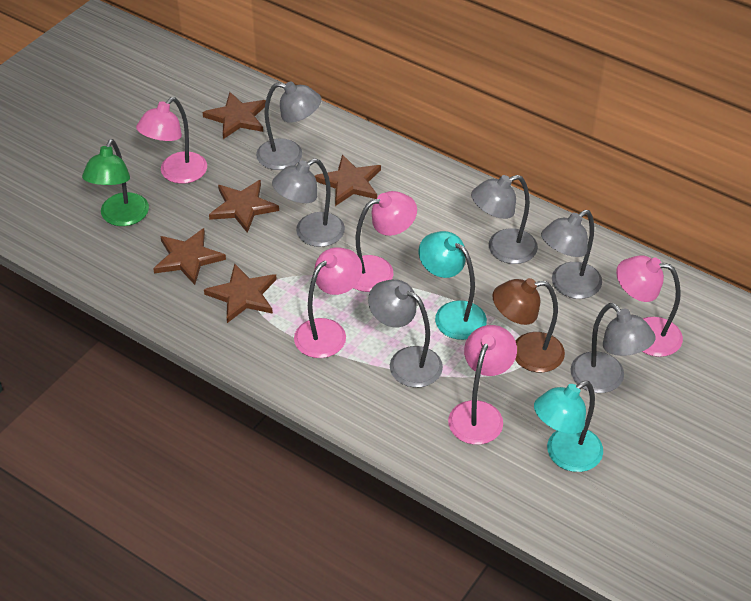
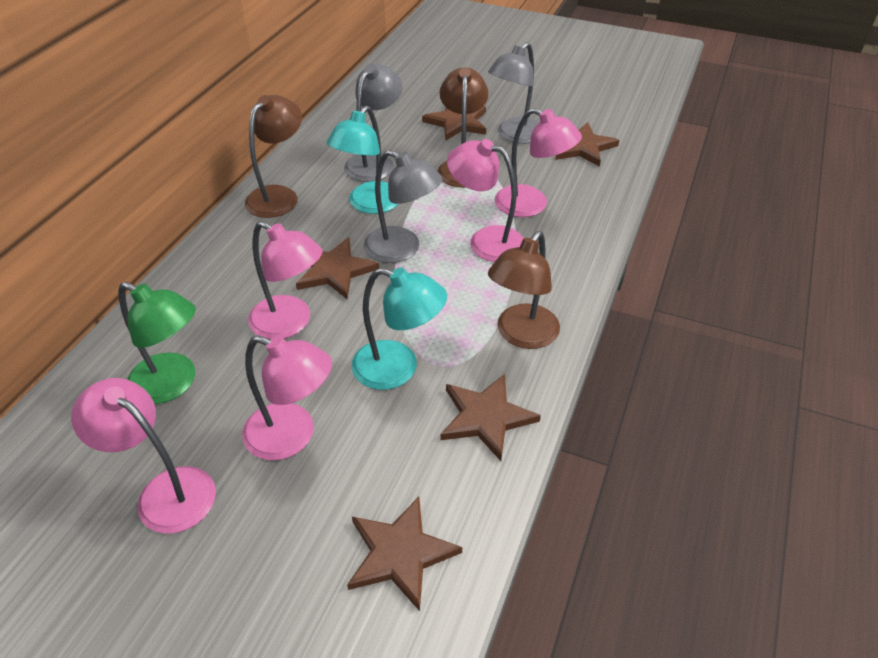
brown lamp: [492,278,565,373] = 1 -> [245,95,302,218] [438,67,488,188] [488,231,560,349] = 3
grey lamp: [256,81,322,170] [272,158,345,247] [368,279,443,388] [471,175,538,264] [541,210,602,299] [571,303,655,393] = 6 -> [344,64,403,182] [364,150,442,263] [488,42,539,144] = 3

